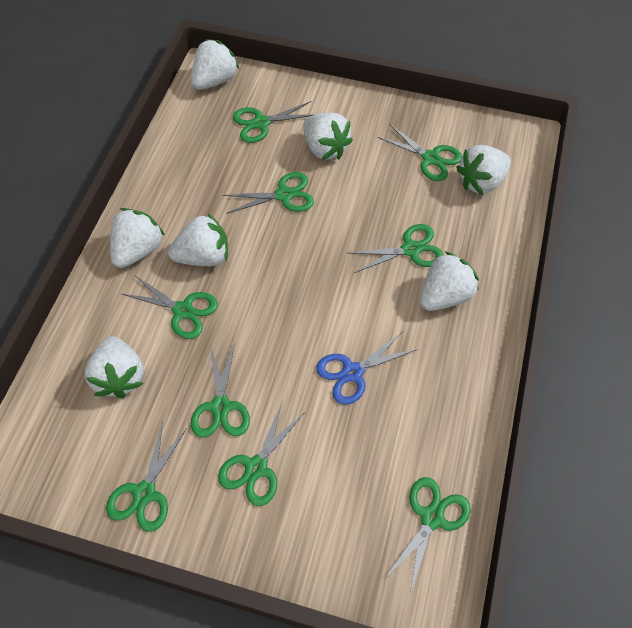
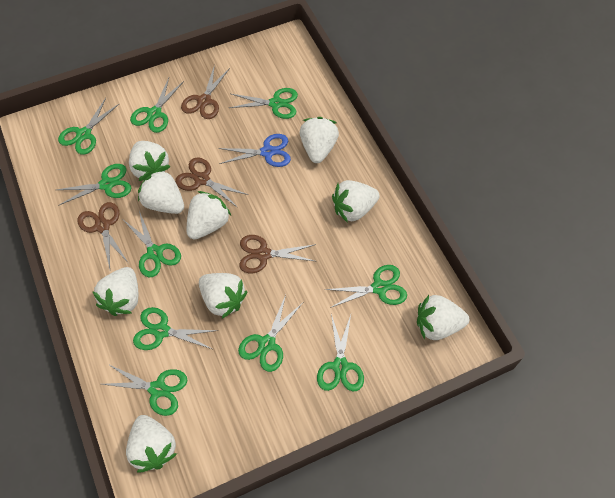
brown scissors: none = 0 -> [78,202,128,269] [175,157,248,208] [181,65,230,119] [239,235,316,273] = 4
green scissors: [106,421,187,532] [122,275,218,339] [191,342,250,437] [218,401,305,506] [223,172,314,214] [233,101,316,143] [348,224,443,273] [377,124,462,181] [385,477,471,594] = 9 -> [56,164,131,206] [58,98,119,155] [102,364,187,416] [124,211,181,277] [130,78,184,133] [133,307,218,350] [229,88,298,119] [238,295,303,372] [317,314,364,391] [325,265,407,308] = 10
white strawberry: [85,336,144,398] [110,208,165,268] [168,213,228,266] [191,39,240,90] [303,113,353,160] [420,251,479,311] [456,145,511,195] = 7 -> [92,267,138,316] [126,415,177,473] [129,141,171,181] [138,169,184,214] [187,191,231,240] [199,273,248,319] [300,117,339,163] [332,180,380,223] [417,295,469,340] = 9

